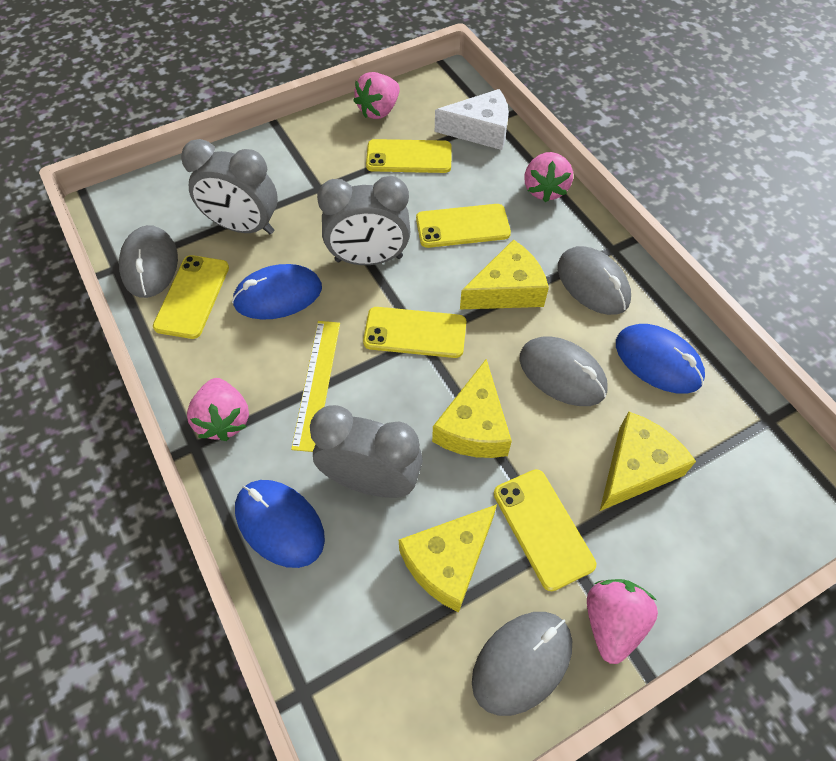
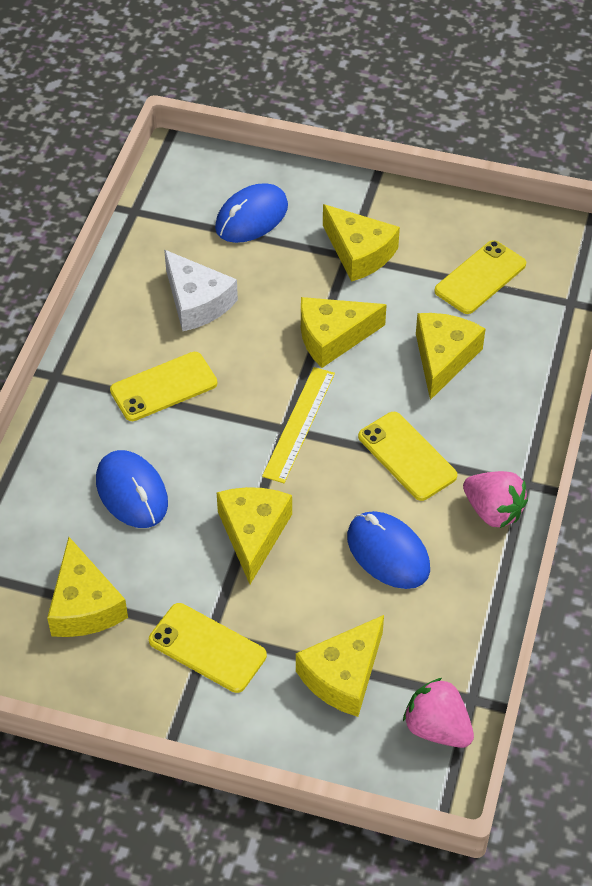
grey clock: [181,139,278,234] [310,405,423,498] [317,176,410,265] = 3 -> none = 0
grey mouse: [119,225,178,298] [472,612,572,716] [520,336,608,406] [558,246,631,315] = 4 -> none = 0
pink strawberry: [187,378,249,441] [353,72,400,119] [525,152,573,203] [587,579,658,664] = 4 -> [403,678,474,748] [463,471,528,528] = 2
yellow cheese: [399,504,497,612] [432,359,512,458] [460,239,549,310] [600,412,696,511] = 4 -> [47,537,128,637] [217,487,292,584] [296,615,384,717] [301,297,387,368] [323,204,400,282] [416,313,486,400] = 6
yellow phone: [153,255,229,339] [363,307,466,358] [366,139,451,173] [416,204,511,248] [494,469,596,591] = 5 -> [110,352,217,421] [149,603,267,693] [358,412,457,501] [434,240,526,314] = 4

